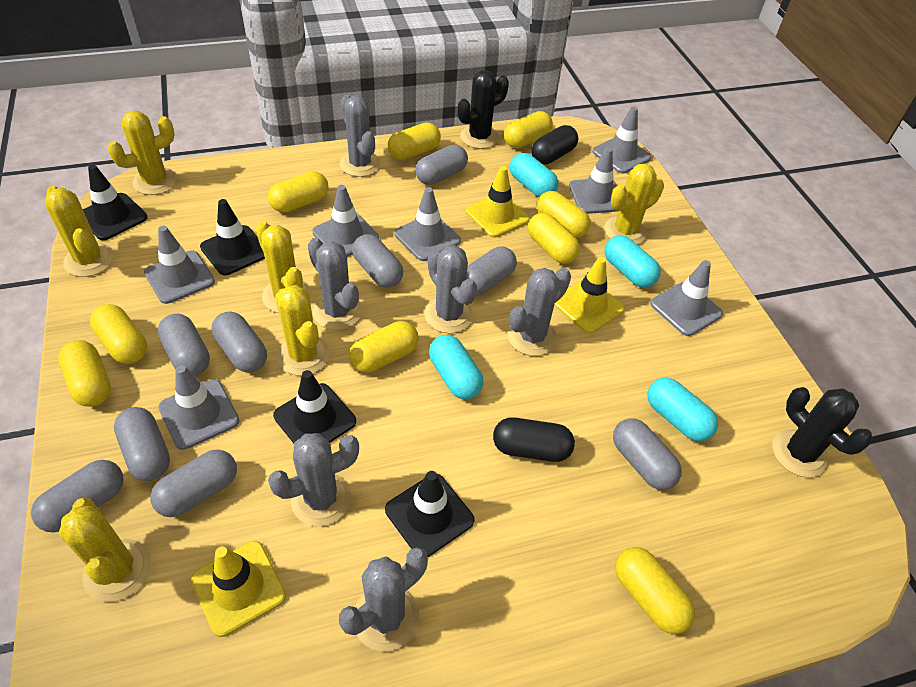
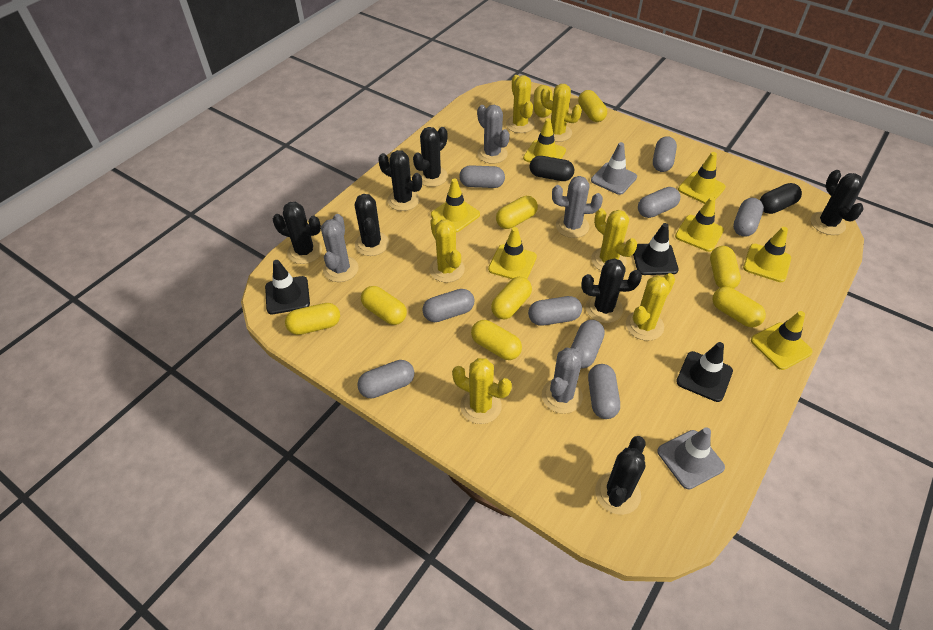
black cactus: [458,70,509,149] [772,387,872,477] = 2 -> [273,202,322,264] [355,194,389,256] [378,150,422,211] [413,127,448,187] [581,258,642,323] [595,436,646,515] [811,170,863,235] = 7
black traffic cone: [83,165,148,240] [200,199,265,275] [273,370,356,443] [385,471,474,557] = 4 -> [265,260,310,314] [633,223,679,275] [676,342,733,402] = 3
grey cactus: [268,433,359,526] [308,238,362,330] [339,547,428,652] [340,95,381,177] [424,245,477,333] [508,268,571,356] = 6 -> [321,214,359,282] [477,105,510,164] [542,347,584,414] [552,176,603,238] = 4
grey traffic cone: [144,226,215,304] [158,365,239,450] [312,185,379,257] [394,187,461,261] [569,147,617,214] [592,106,651,173] [651,260,723,336] = 7 -> [591,142,637,195] [657,427,725,489] = 2
turquoise capsule: [429,335,484,399] [510,153,559,197] [604,235,661,288] [647,377,718,441] = 4 -> none = 0
yellow traffic cone: [191,541,286,637] [466,166,530,238] [554,257,625,333] = 3 -> [431,178,480,232] [488,227,537,279] [523,118,566,162] [675,197,724,252] [678,152,726,204] [743,227,791,282] [751,311,813,370] = 7

